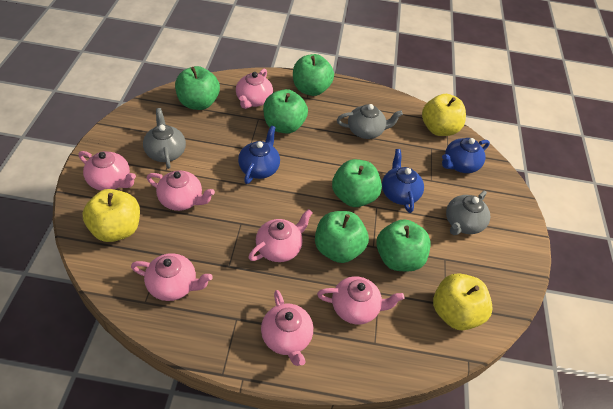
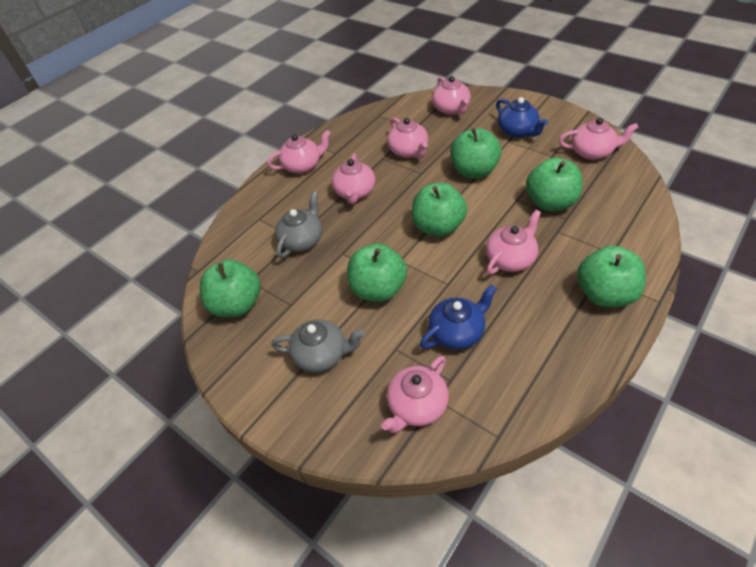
blue teapot: [238,126,280,184] [382,149,424,213] [442,138,490,173] = 3 -> [420,284,497,350] [496,97,548,138] = 2
grey teapot: [143,108,186,169] [337,104,403,139] [446,191,490,235] = 3 -> [271,319,365,373] [275,191,322,258] = 2
yellow apple: [82,189,140,242] [422,94,466,136] [433,273,493,331] = 3 -> none = 0

